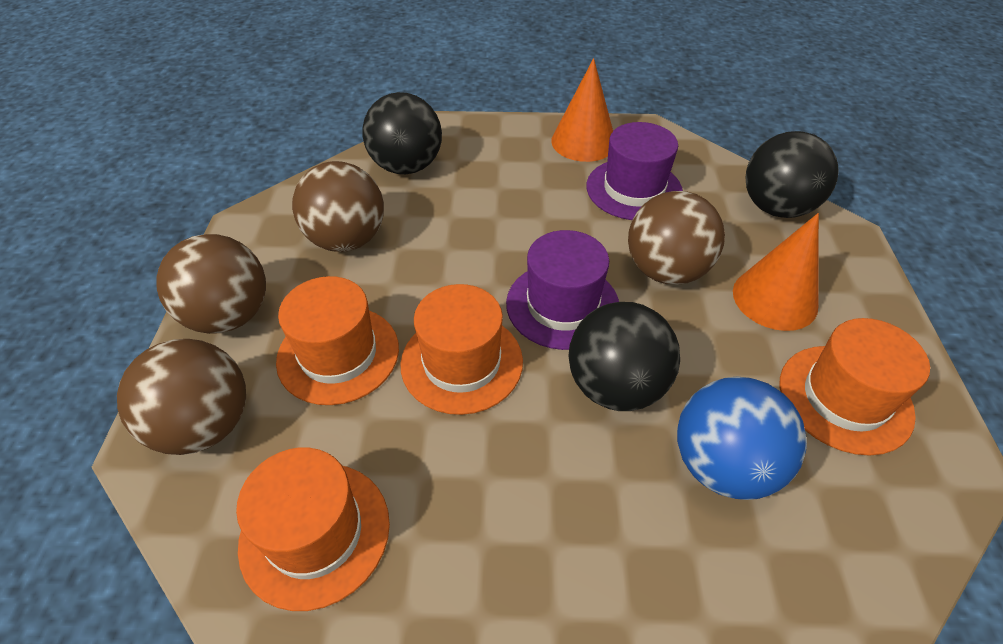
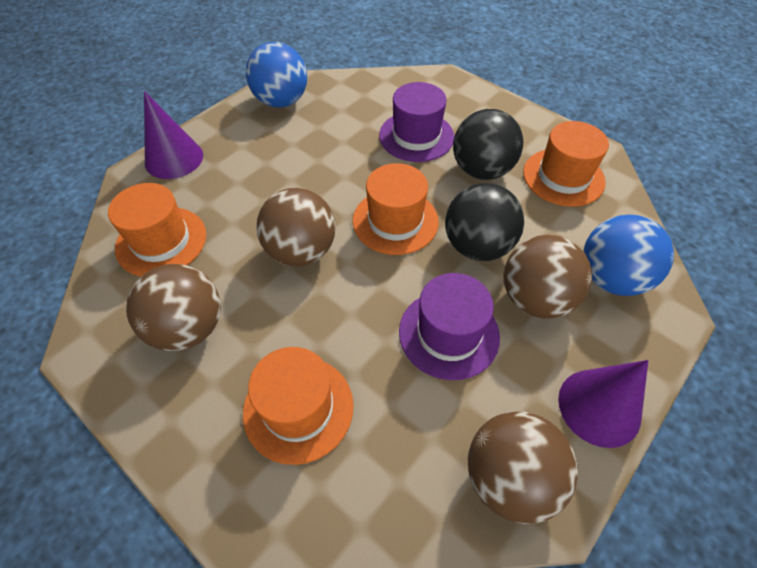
black ball: [362,92,442,174] [568,302,680,411] [745,131,839,218] = 3 -> [445,183,524,261] [453,109,523,180] = 2
blue ball: [677,376,807,500] = 1 -> [246,42,307,108] [583,214,674,296] = 2
orange cone: [552,58,613,162] [733,213,819,331] = 2 -> none = 0
purple cone: none = 0 -> [144,91,203,179] [558,360,648,448] = 2

